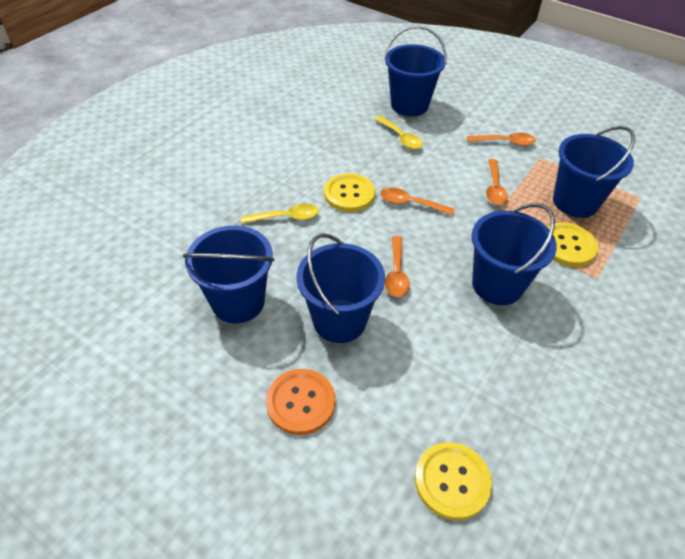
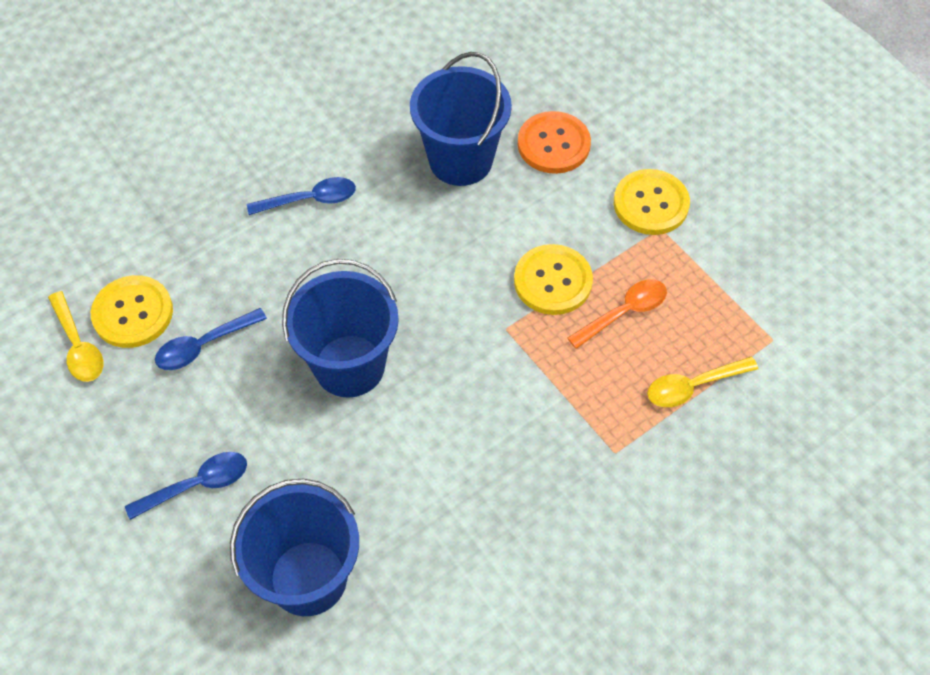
blue bucket: [183,226,274,323] [296,233,385,343] [384,25,447,116] [471,203,557,305] [553,126,635,218] = 5 -> [230,479,359,616] [282,259,399,398] [410,52,512,186] = 3
blue spoon: none = 0 -> [125,452,247,520] [155,308,267,370] [247,177,356,215] = 3
orange spoon: [380,188,455,215] [385,236,410,297] [467,133,536,146] [486,159,508,205] = 4 -> [567,279,667,349] = 1

